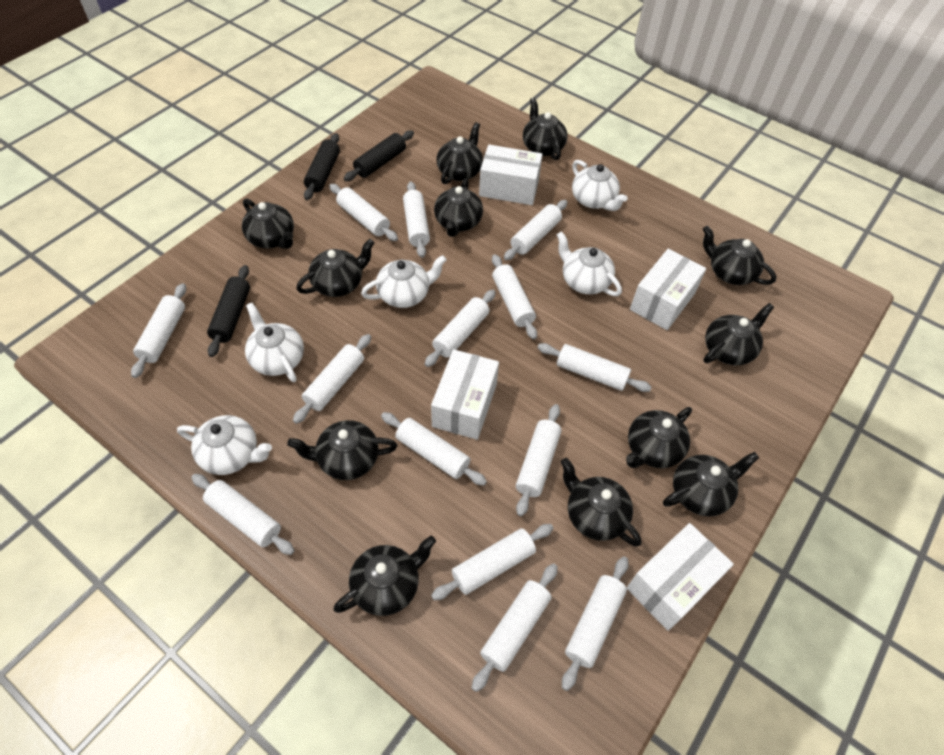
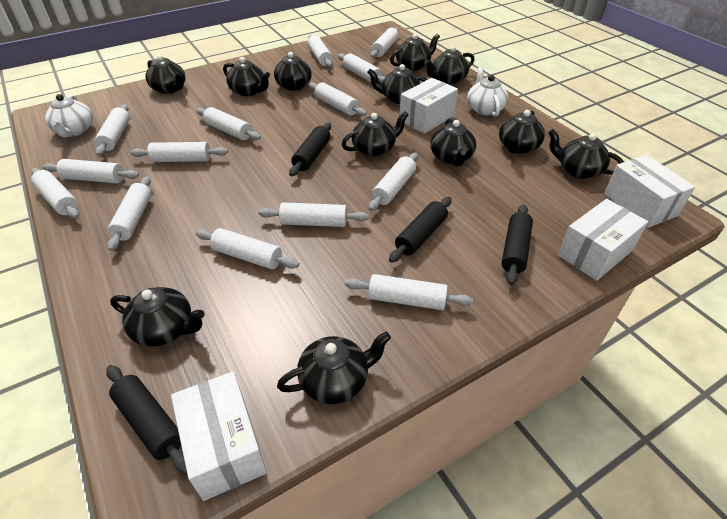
black rolling pin: [207,265,250,357] [304,133,340,200] [344,130,414,181] = 3 -> [106,365,187,474] [289,123,331,176] [389,197,452,263] [501,204,533,285] = 4
white teapot: [177,415,272,475] [245,303,304,382] [361,255,447,308] [557,231,622,296] [572,160,628,211] = 5 -> [45,94,93,137] [467,67,508,117] = 2

